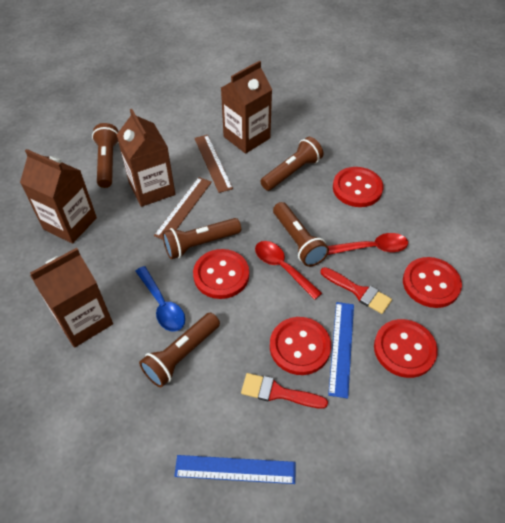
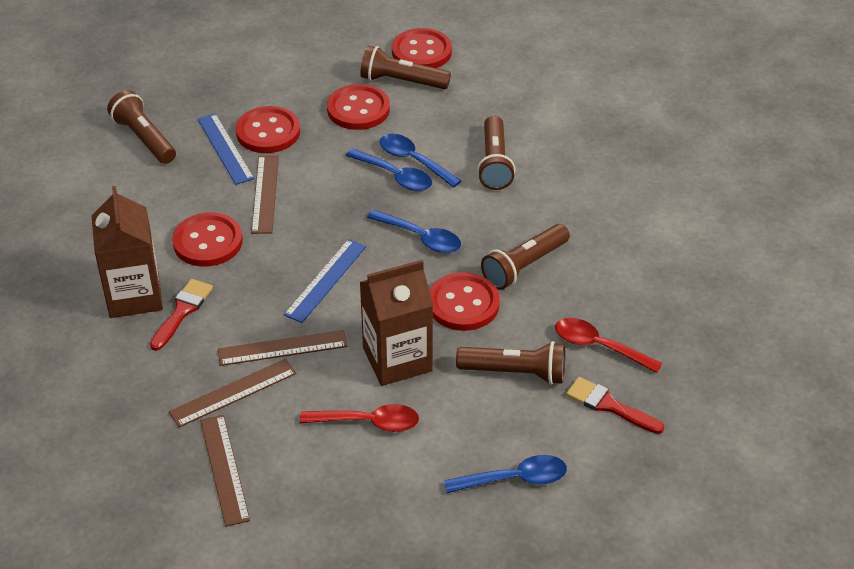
blue spoon: [135,266,185,332] = 1 -> [346,148,432,191] [367,210,461,253] [380,134,462,188] [444,455,567,493] = 4
brown carton: [20,149,97,244] [30,248,113,348] [117,109,175,207] [221,61,272,154] = 4 -> [91,186,163,318] [360,260,433,386] = 2
brown ruler: [154,177,212,240] [194,135,233,193] = 2 -> [169,359,297,427] [200,415,250,527] [218,330,347,366] [251,155,279,234] = 4

